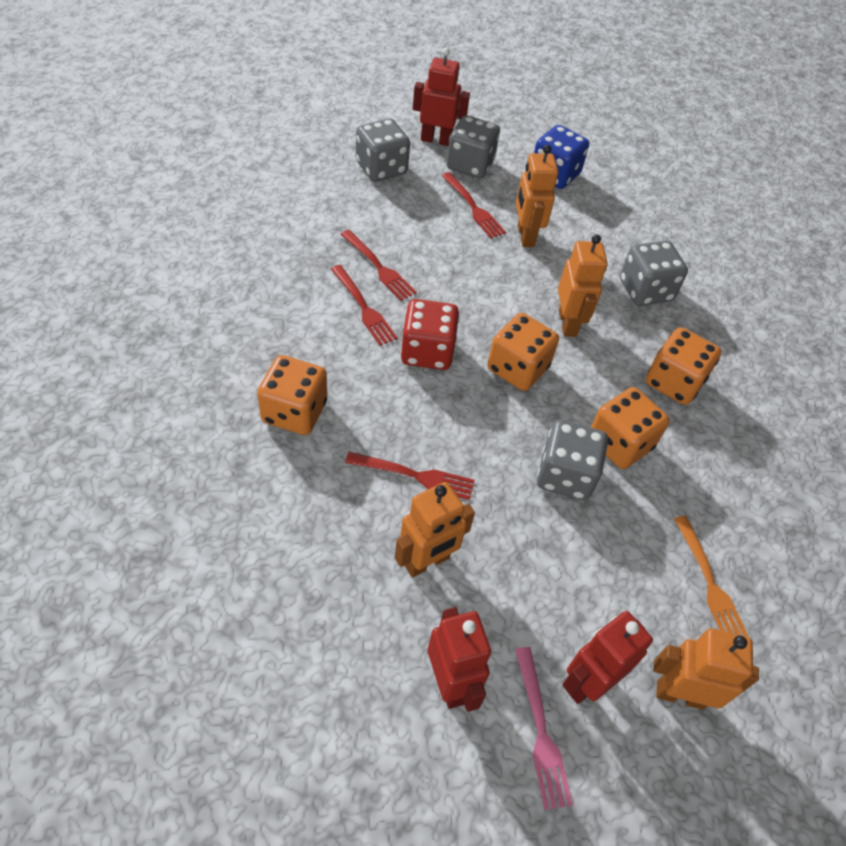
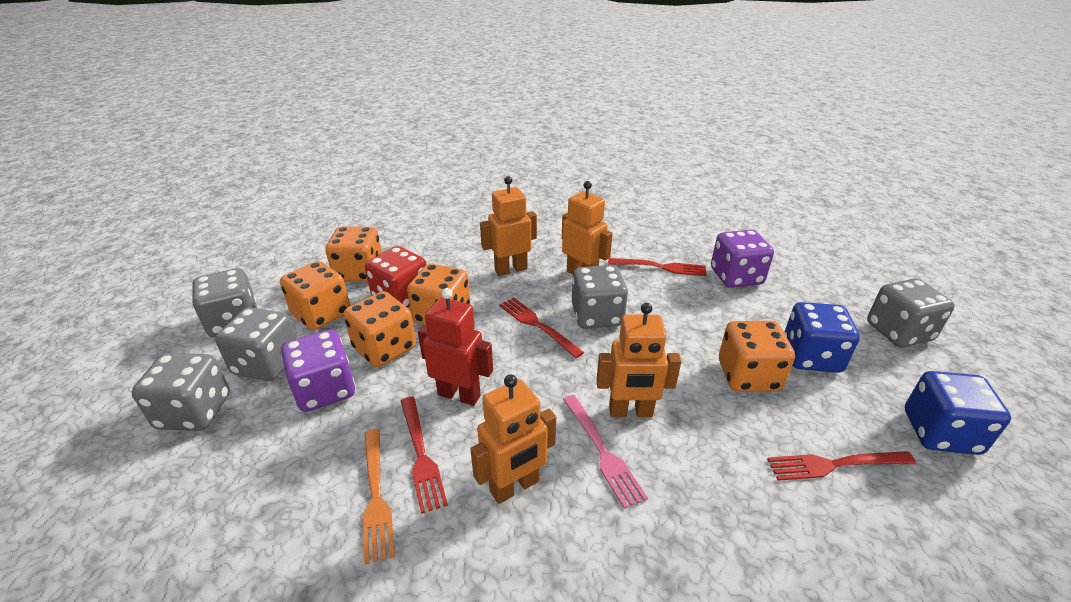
blue dice: [534,125,589,189] = 1 -> [784,302,860,373] [905,371,1011,455] = 2
grey dice: [356,118,410,182] [447,115,500,178] [537,420,608,500] [620,241,688,306] = 4 -> [131,353,230,431] [192,268,257,337] [215,307,297,381] [572,265,628,329] [867,278,955,347] = 5
orange dice: [257,355,327,435] [487,313,559,391] [591,387,670,469] [646,327,721,405] = 4 -> [280,261,350,330] [326,227,382,282] [343,291,416,367] [407,263,470,325] [719,321,795,392] = 5
purple dice: none = 0 -> [281,329,355,412] [711,230,774,288] = 2
red robot: [413,48,470,146] [428,607,491,712] [562,611,653,704] = 3 -> [418,288,493,406] = 1

